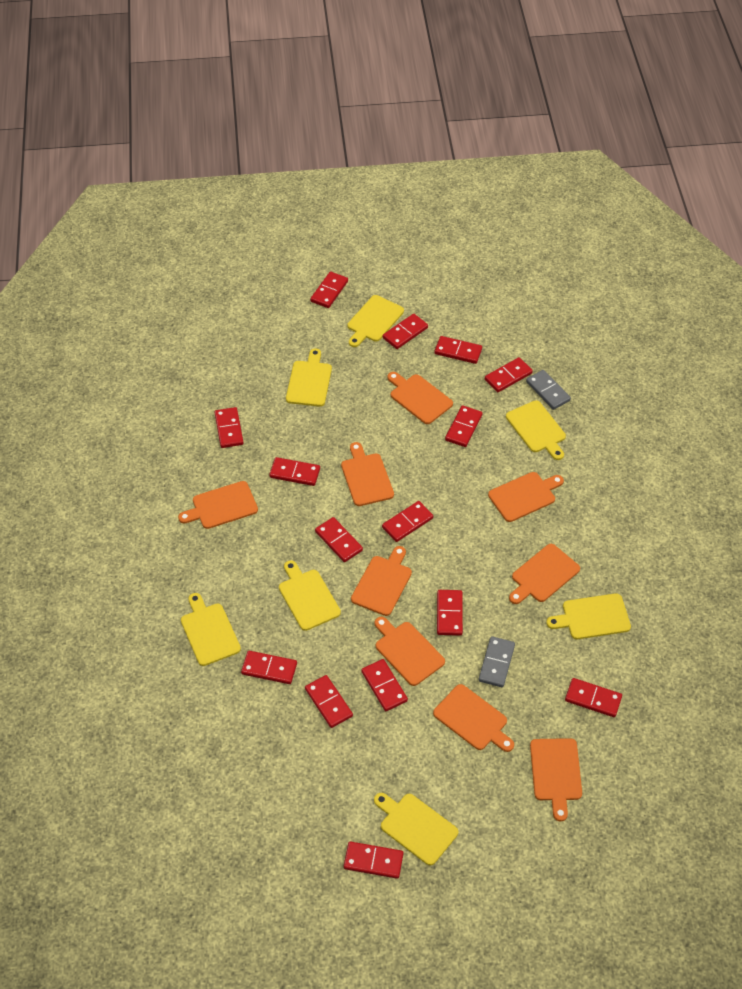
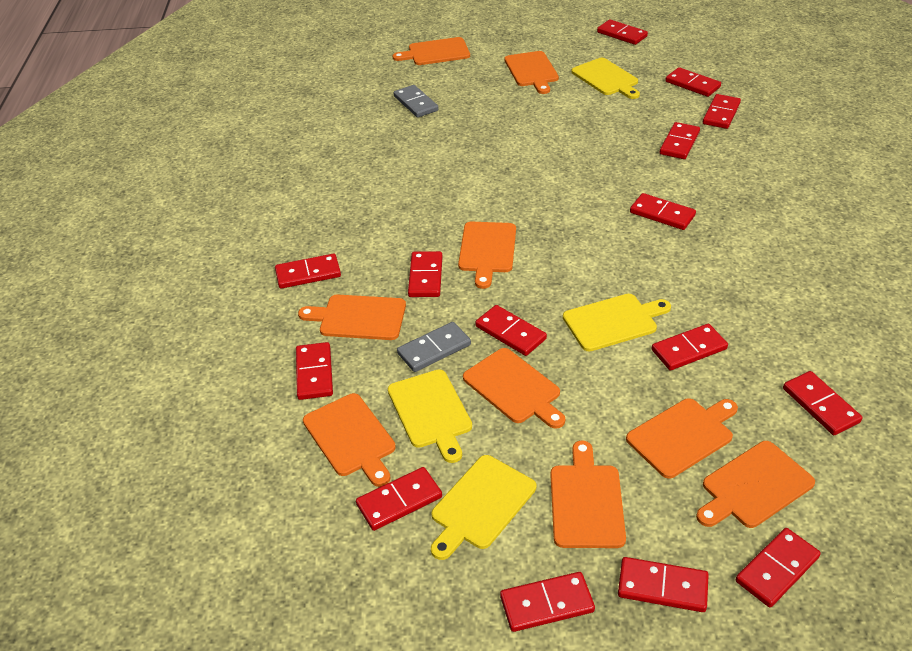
yellow cutting board: [181,593,241,666] [279,560,341,631] [286,348,332,407] [347,295,404,347] [374,793,458,865] [506,400,566,460] [546,593,631,639] = 7 -> [388,370,472,463] [431,455,536,560] [563,294,671,351] [571,58,640,99] = 4

